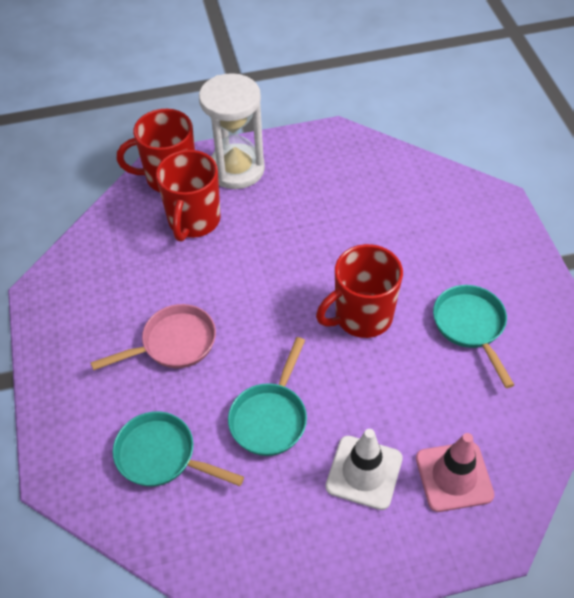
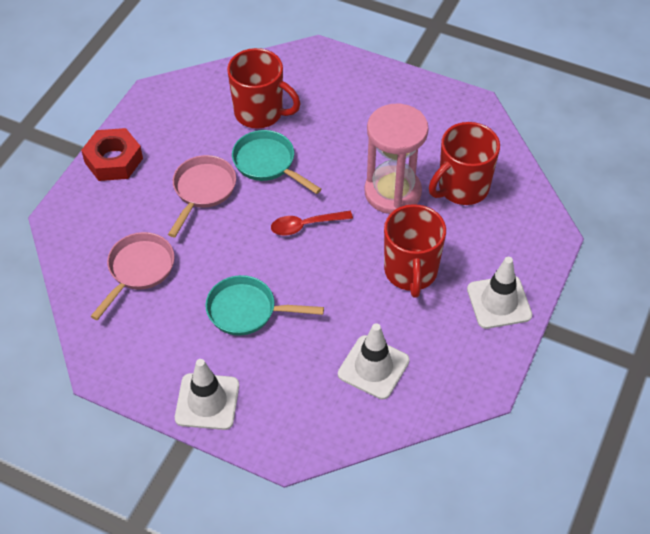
pink hourglass: none = 0 -> [365,104,428,214] = 1
pink pan: [90,304,216,370] = 1 -> [90,232,175,320] [168,155,236,237] = 2
pink traffic cone: [416,433,494,512] = 1 -> none = 0
red nut: none = 0 -> [81,128,143,181] = 1
red spoon: none = 0 -> [271,211,353,236] = 1
turquoise pan: [113,411,244,487] [228,337,307,456] [433,285,514,388] = 3 -> [205,275,324,336] [232,130,321,194] = 2
white hourglass: [199,73,265,189] = 1 -> none = 0
white traffic cone: [326,429,403,510] = 1 -> [175,359,239,430] [338,323,410,399] [467,257,532,329] = 3

